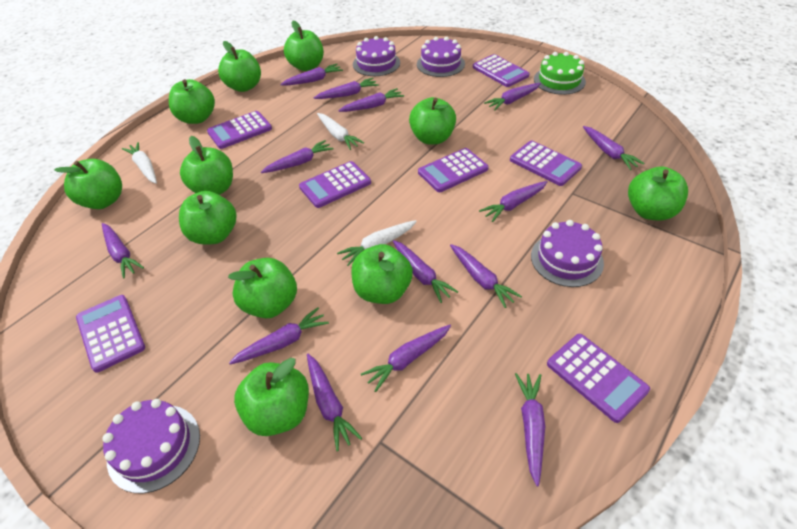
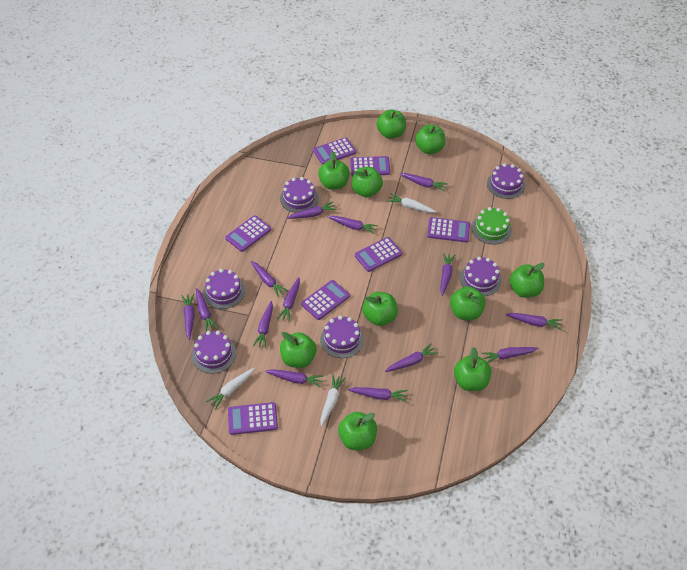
green apple: [54,159,122,209] [169,79,215,124] [179,191,236,245] [180,136,233,195] [218,41,261,92] [228,258,297,318] [234,358,309,436] [284,21,324,71] [351,244,413,304] [409,97,456,144] [628,167,688,220] = 11 -> [280,332,317,368] [318,152,350,190] [338,412,377,450] [351,167,383,197] [363,292,398,326] [376,109,406,139] [415,125,445,154] [450,286,486,320] [454,347,491,391] [509,263,545,298] = 10
purple cake: [102,399,200,493] [353,36,400,76] [417,37,465,77] [531,220,604,287] = 4 -> [192,331,236,374] [203,269,245,309] [280,177,319,213] [320,316,364,358] [460,257,502,296] [487,163,525,199] = 6

